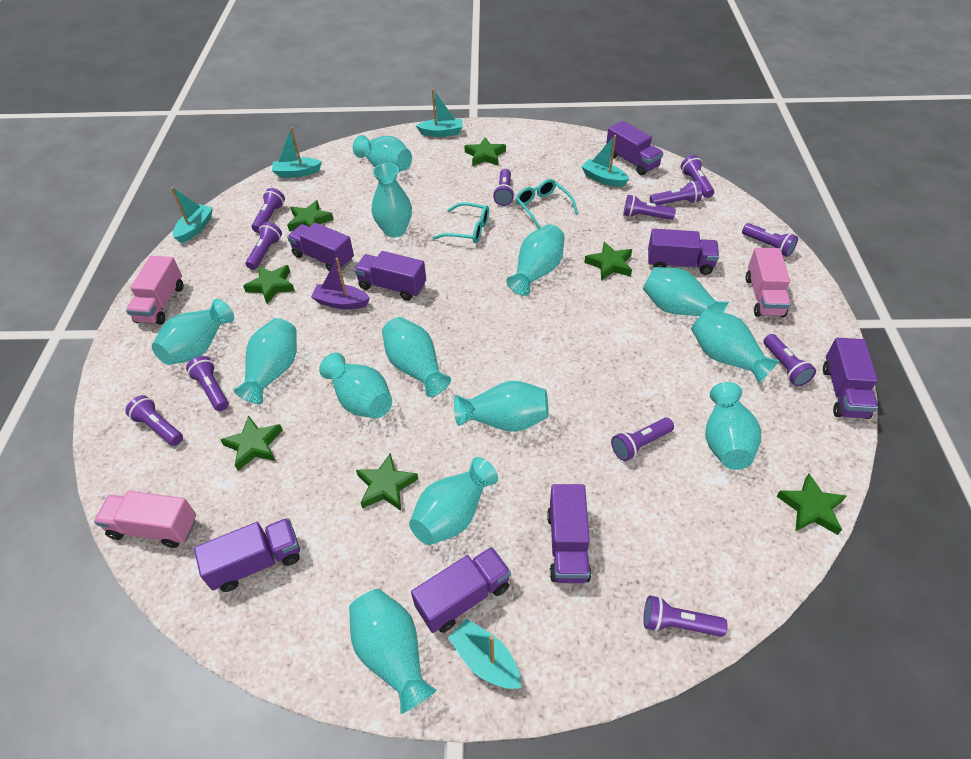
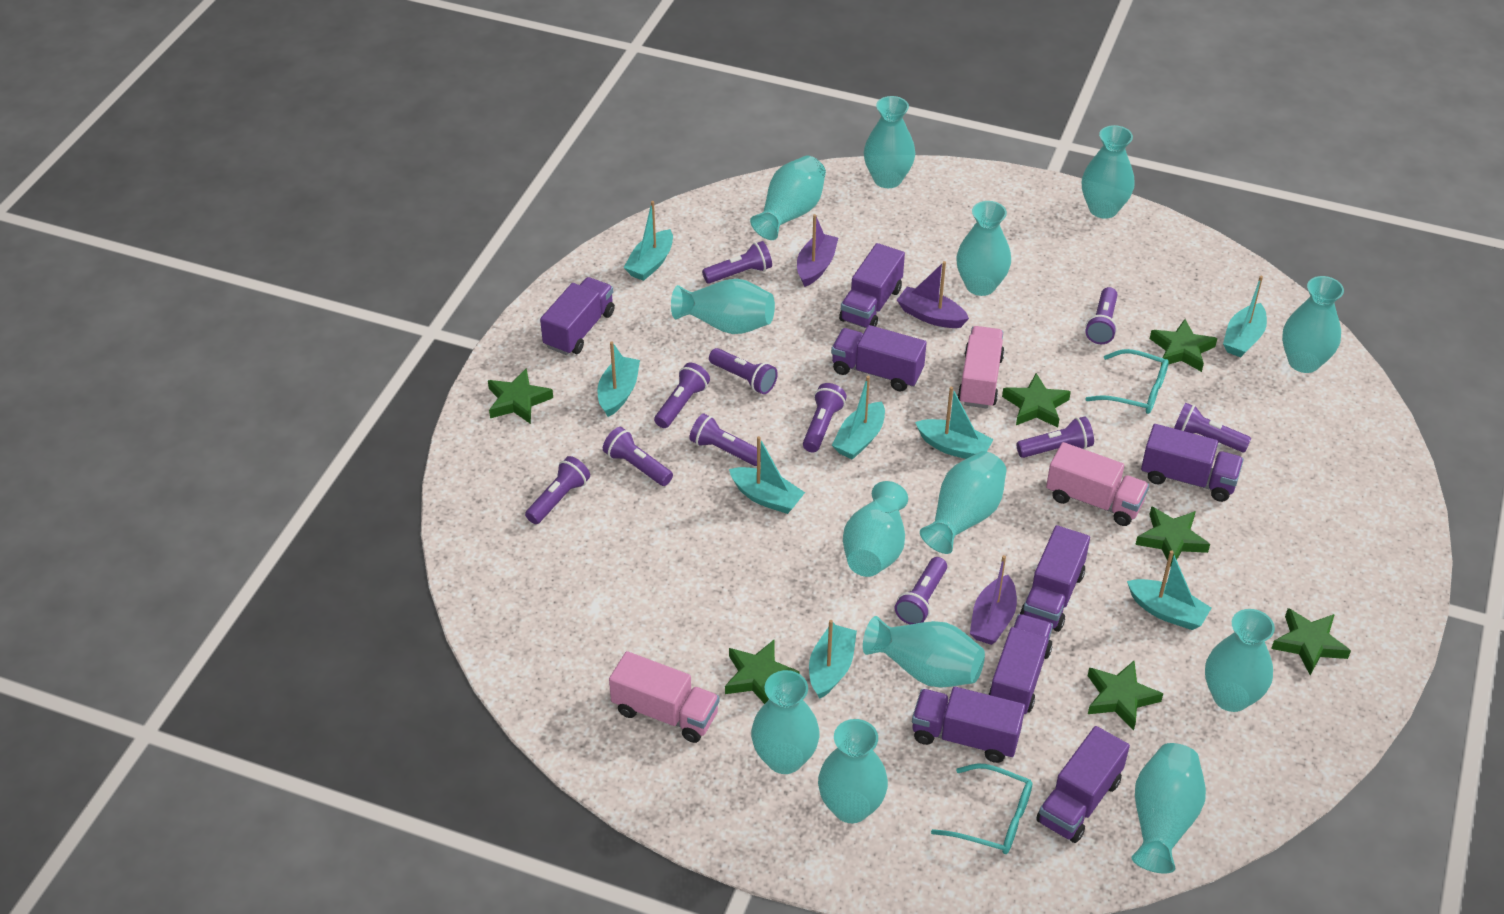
purple boat: [311,258,370,309] = 1 -> [797,214,838,287] [897,261,969,328] [970,555,1017,645] = 3
purple flashlight: [125,395,183,446] [186,356,229,411] [246,222,282,270] [252,188,285,233] [493,169,515,206] [611,418,674,461] [623,195,676,220] [643,595,728,637] [650,181,702,205] [681,155,714,198] [742,223,798,257] [763,334,816,386] = 12 -> [525,456,590,524] [603,427,673,486] [654,362,710,428] [689,413,761,466] [702,241,772,284] [709,348,778,394] [803,383,847,452] [895,557,947,624] [1016,416,1094,458] [1085,287,1118,344] [1174,403,1251,452] = 11
turquoise boat: [171,187,213,243] [272,127,322,178] [416,89,463,137] [448,618,521,689] [581,135,629,187] = 5 -> [597,341,640,417] [623,201,673,281] [729,436,805,514] [809,620,857,699] [832,376,885,460] [915,387,994,459] [1127,550,1211,630] [1223,276,1267,357] = 8

